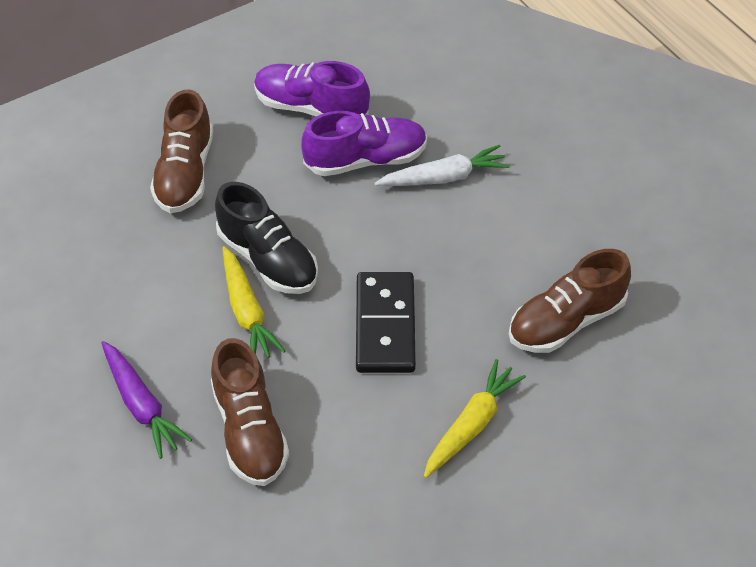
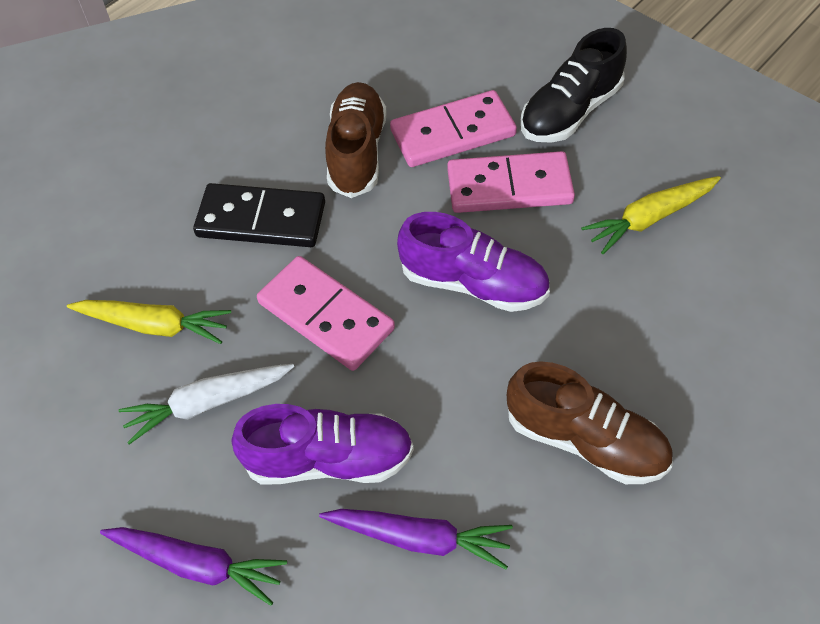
brown shoe: [150,89,213,213] [211,338,289,486] [509,249,631,353] = 3 -> [325,82,387,198] [507,361,673,484] = 2
pink domino: none = 0 -> [257,256,395,371] [390,90,517,167] [447,151,575,213] = 3
purple carrot: [101,341,192,459] = 1 -> [100,527,287,606] [319,509,513,569] = 2

